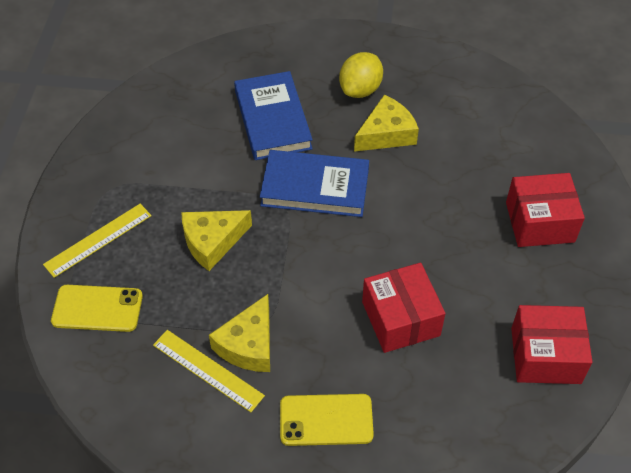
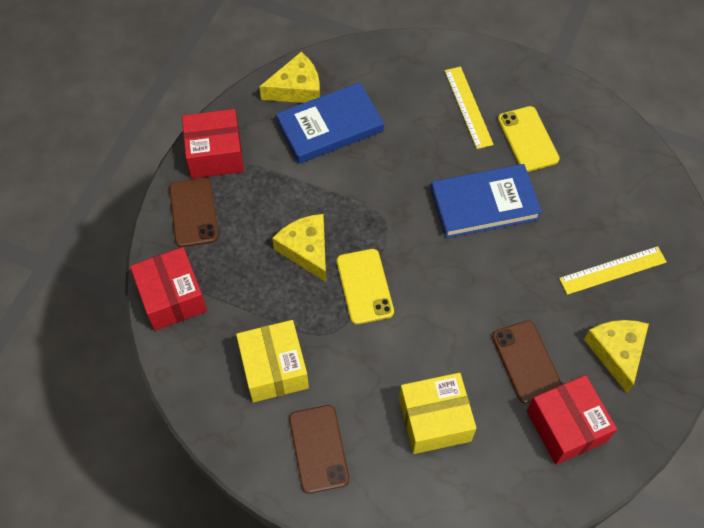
brown phone: none = 0 -> [169,178,218,247] [289,405,349,494] [492,321,562,404] = 3
yellow box: none = 0 -> [236,320,309,402] [399,373,476,454] = 2
yellow lemon: [339,52,383,98] = 1 -> none = 0

